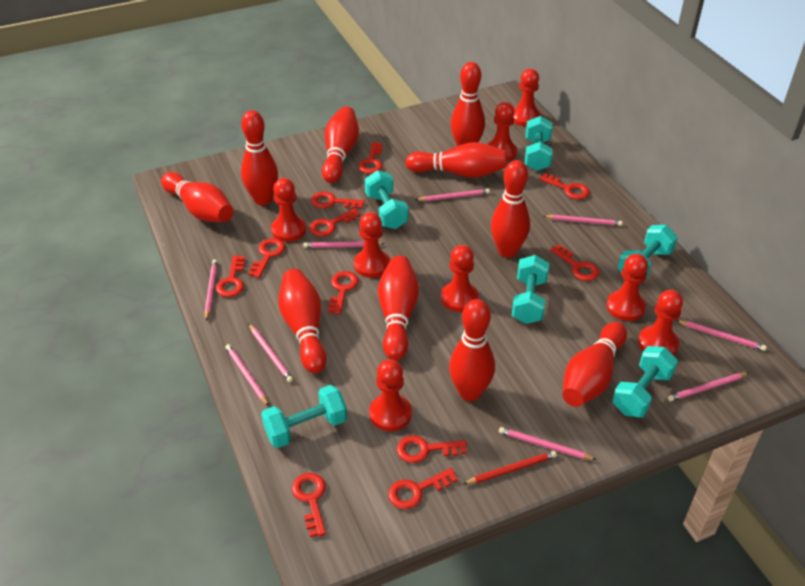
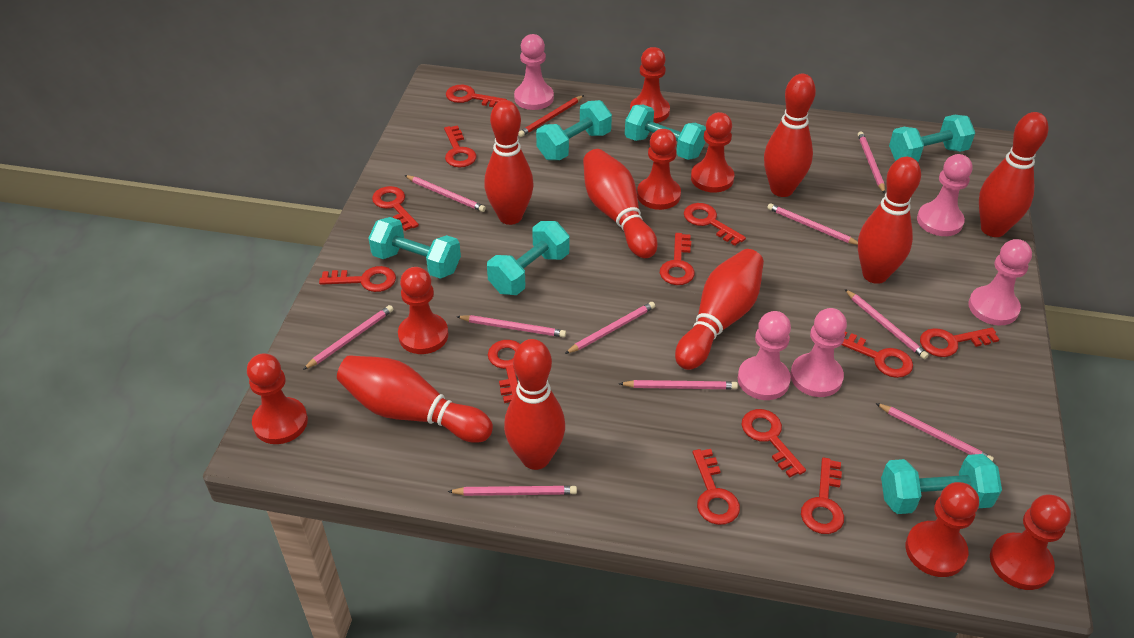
pink pawn: none = 0 -> [514,34,554,110] [738,311,791,400] [790,308,847,397] [917,154,972,236] [968,239,1032,325] = 5
pink pencil: [205,259,218,321] [225,344,269,406] [249,324,293,382] [303,241,385,248] [416,189,490,201] [499,427,596,460] [544,215,623,226] [668,373,749,401] [676,320,767,351] = 9 -> [303,305,393,370] [405,175,486,212] [447,486,577,496] [456,315,566,337] [565,302,655,354] [619,380,738,389] [767,203,858,245] [845,289,929,359] [858,131,885,194] [876,403,994,462] = 10
red bowling pin: [161,172,233,222] [241,110,278,205] [278,269,327,373] [322,106,359,183] [378,256,419,361] [405,142,506,178] [449,299,495,401] [451,62,485,146] [491,160,530,258] [563,322,627,407] = 10 -> [337,355,493,443] [484,100,533,225] [504,339,565,470] [583,149,658,258] [675,249,764,370] [764,74,816,197] [858,157,921,284] [979,112,1049,237] = 8
red key: [216,255,245,297] [248,238,285,278] [292,473,326,537] [309,208,361,237] [311,192,365,209] [328,271,359,314] [358,142,382,174] [388,468,458,510] [397,435,467,463] [539,173,590,200] [550,244,599,281] = 11 -> [319,266,396,292] [372,186,419,231] [444,125,477,167] [446,85,507,107] [488,340,520,403] [660,233,695,285] [684,203,746,246] [693,449,740,525] [742,409,806,477] [801,457,844,534] [842,331,913,378] [920,328,999,357] = 12
red pawn: [271,178,306,242] [354,212,390,278] [369,359,412,431] [441,245,479,312] [487,102,517,162] [513,69,541,127] [607,254,648,321] [638,290,683,355] = 8 -> [247,353,308,444] [398,267,448,354] [630,47,670,123] [637,129,681,210] [691,112,735,193] [906,482,979,577] [990,495,1071,590] = 7

